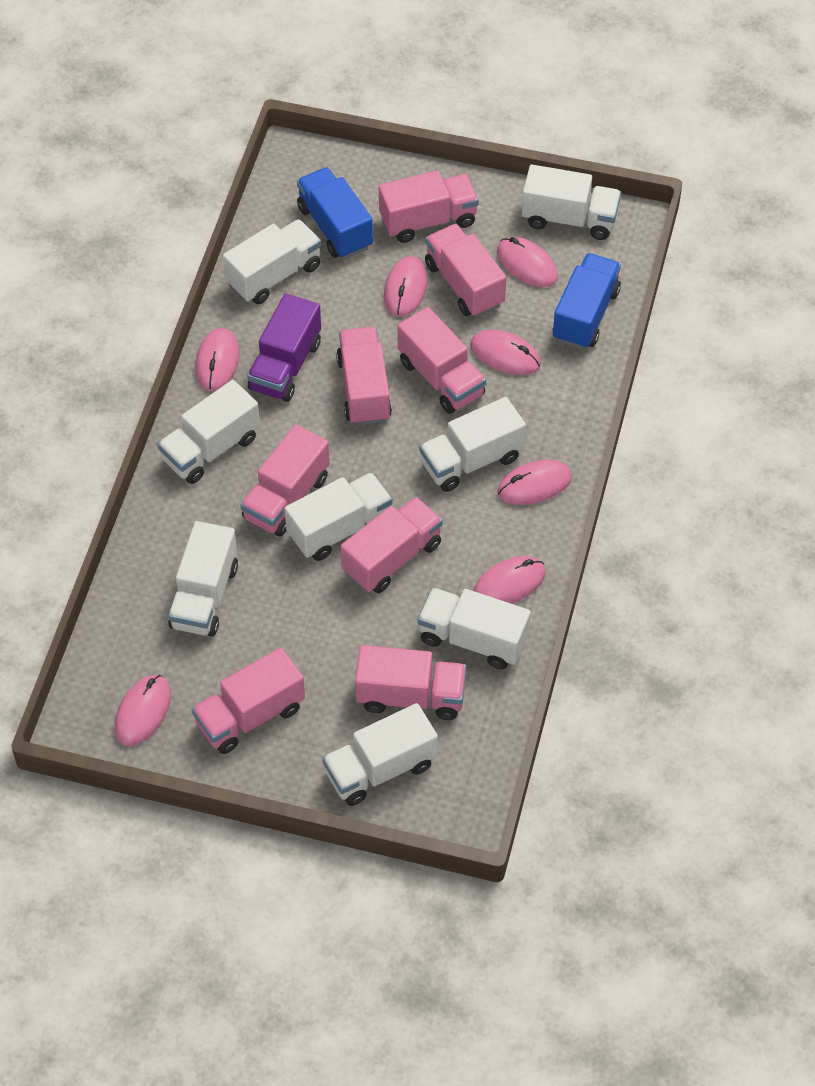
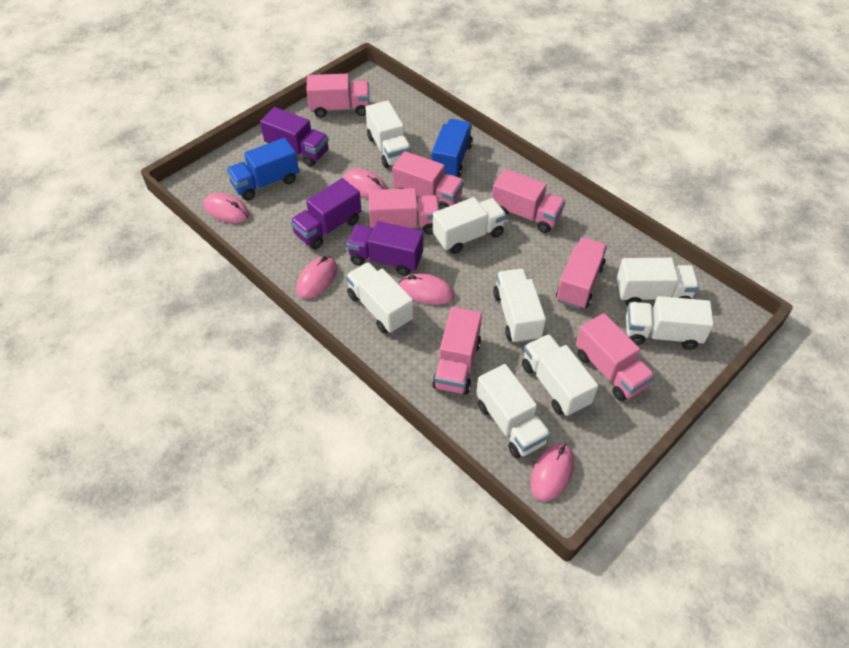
pink mouse: [115,675,171,746] [195,328,239,391] [384,256,427,317] [470,329,541,375] [474,556,546,604] [497,237,558,288] [497,460,572,505] = 7 -> [203,193,249,223] [296,256,337,299] [343,169,387,198] [399,273,454,305] [531,443,574,501] = 5
pink truck: [192,648,305,754] [240,424,330,537] [336,327,392,425] [341,497,443,593] [355,645,467,720] [379,170,479,243] [397,307,486,414] [425,224,506,317] = 8 -> [306,74,370,118] [369,188,440,234] [392,151,464,210] [432,307,482,395] [492,169,566,233] [556,237,607,309] [576,313,655,401] = 7
purple truck: [247,293,321,402] = 1 -> [260,107,329,167] [290,178,361,249] [347,221,423,276] = 3

